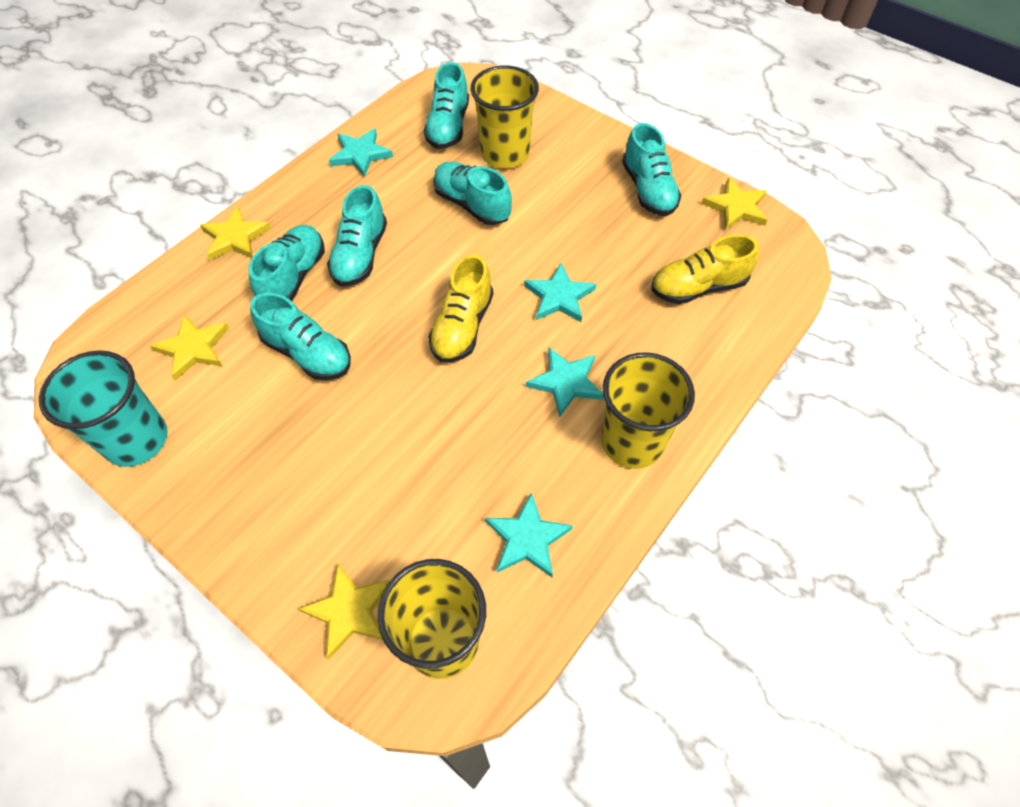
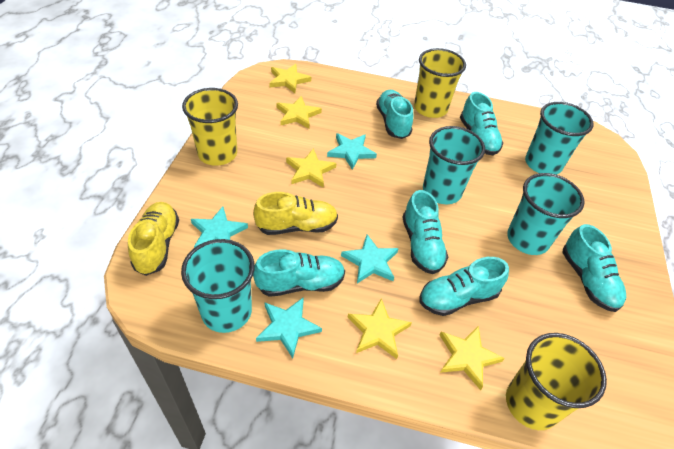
turquoise cup: [39,350,168,467] = 1 -> [181,239,255,333] [423,126,485,204] [507,173,585,255] [525,102,594,175] = 4
yellow star: [150,314,229,381] [200,206,271,260] [299,564,390,659] [701,178,768,230] = 4 -> [269,64,311,93] [276,96,322,129] [286,148,336,188] [347,298,412,359] [440,326,505,390] = 5

